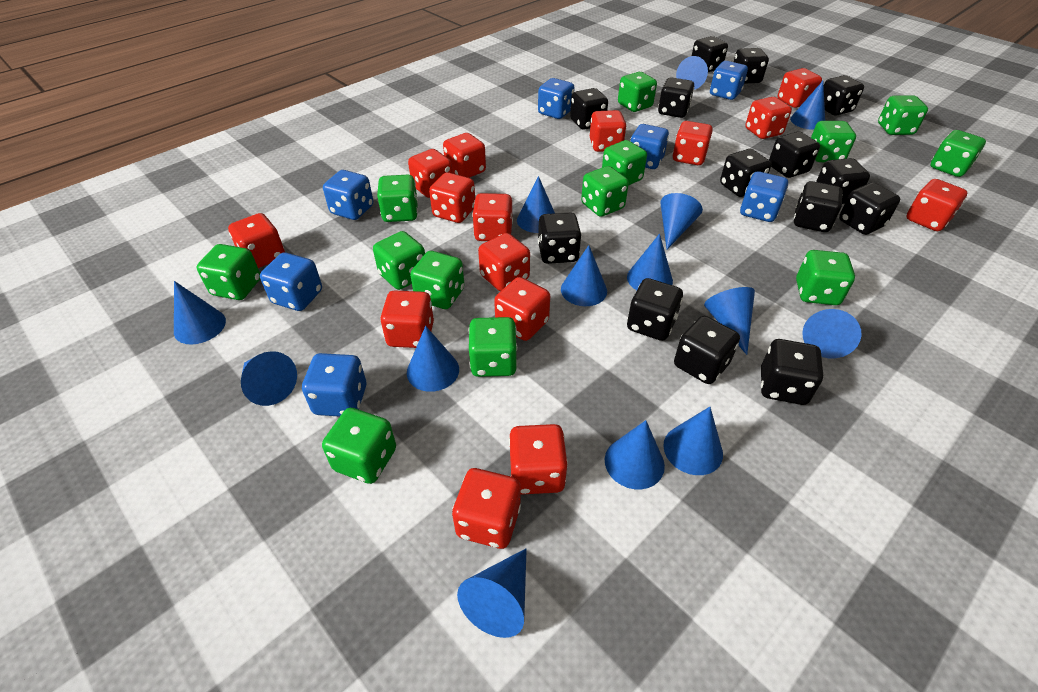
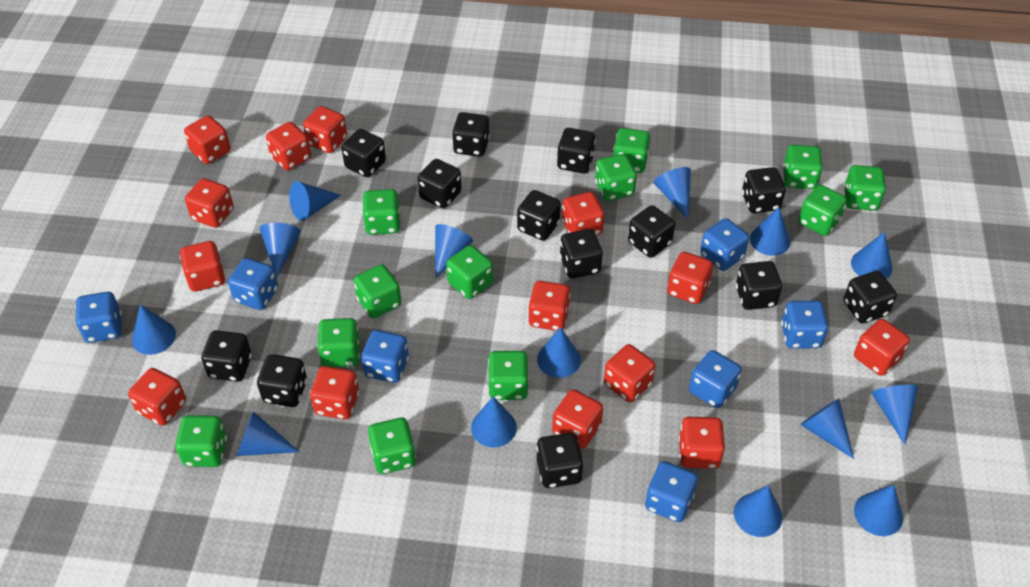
black dice: [538,212,582,264] [570,88,608,130] [627,278,683,341] [658,77,694,118] [674,316,740,384] [692,36,728,72] [720,149,771,197] [734,48,769,84] [761,339,823,405] [769,131,820,178] [794,181,843,232] [816,158,870,204] [824,75,864,116] [839,182,900,235] = 14 -> [201,330,252,382] [257,354,307,407] [341,129,386,177] [418,159,462,208] [452,112,490,157] [517,190,561,241] [537,433,584,488] [557,128,596,174] [560,229,603,278] [628,205,675,258] [736,261,782,310] [742,167,786,213] [843,271,897,323] = 13
green dice: [197,244,260,300] [322,408,396,484] [373,231,425,290] [377,175,418,222] [410,251,464,309] [469,317,517,377] [581,166,629,217] [602,140,647,186] [618,72,657,112] [796,250,855,305] [811,121,856,162] [878,95,928,135] [931,130,986,177] = 13 -> [175,415,227,467] [317,318,360,367] [354,264,401,318] [363,189,400,235] [368,418,416,474] [446,245,493,299] [488,351,529,400] [595,154,637,201] [613,128,650,173] [783,145,823,189] [799,185,847,236] [844,165,886,211] = 12
red dice: [228,213,285,268] [380,290,434,348] [408,149,453,198] [429,172,475,223] [443,133,486,178] [452,468,521,549] [472,193,513,241] [478,233,530,291] [494,277,550,341] [509,424,568,495] [590,110,626,152] [672,121,713,165] [745,97,792,139] [778,68,822,108] [906,179,967,231] = 15 -> [128,368,186,426] [180,241,225,292] [184,116,231,164] [185,178,234,228] [266,122,311,170] [303,106,347,153] [310,366,359,419] [528,281,571,331] [552,389,603,449] [562,192,604,235] [604,344,655,402] [667,252,713,304] [678,417,725,469] [854,319,910,376] = 14

